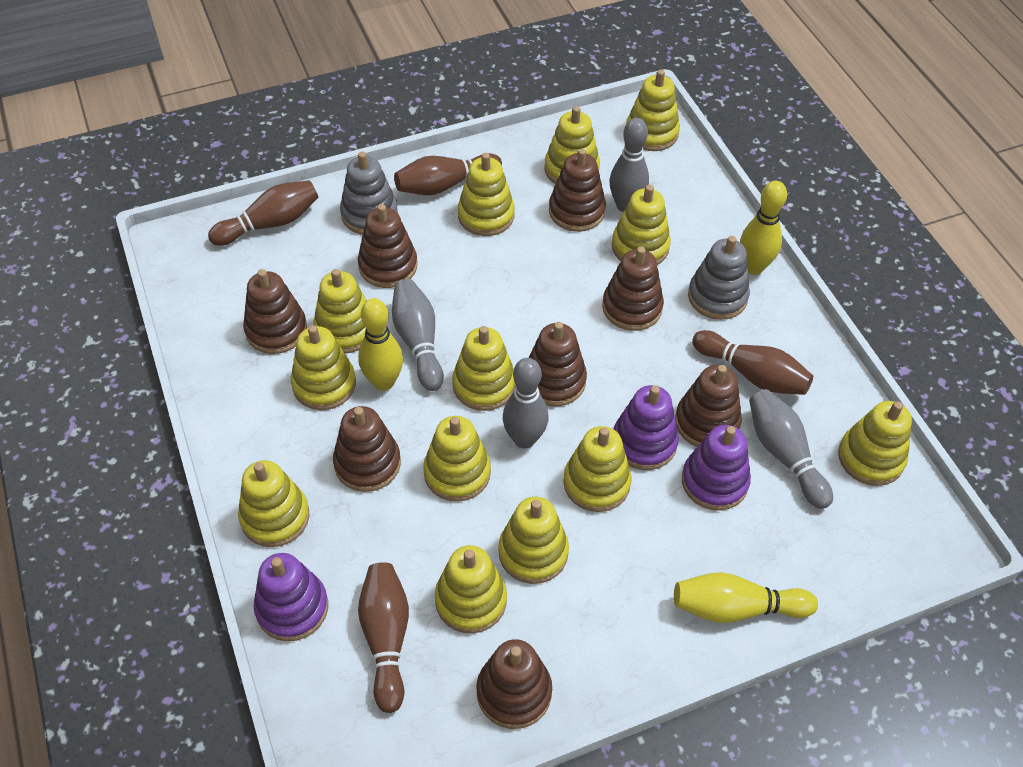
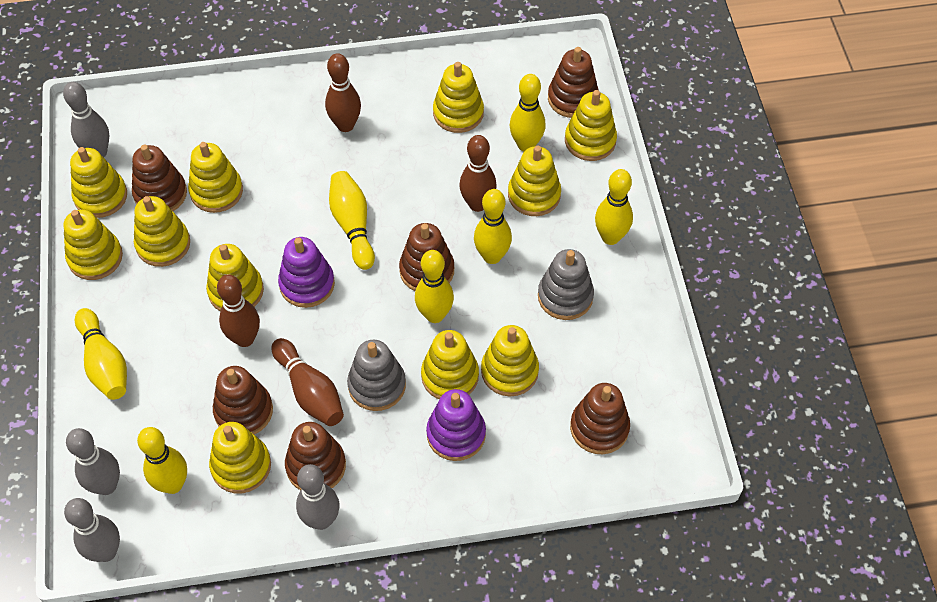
brown stacking toy: [243,269,307,354] [333,406,401,492] [358,204,417,288] [476,639,552,729] [529,322,587,406] [549,148,606,232] [602,247,664,331] [675,365,742,447] = 8 -> [132,144,187,211] [213,366,273,435] [285,422,346,490] [399,223,454,291] [548,47,598,118] [570,383,630,454] = 6
purple stacking toy: [254,553,328,641] [614,385,679,470] [682,425,751,511] = 3 -> [278,237,335,308] [426,389,486,461] = 2
yellow bowling pin: [358,298,403,391] [674,572,818,623] [740,181,787,275] = 3 -> [75,308,127,400] [137,427,187,494] [329,171,375,270] [415,250,454,323] [474,189,512,264] [510,74,546,152] [595,169,633,245] = 7
yellow stacking toy: [238,460,309,547] [291,325,356,410] [313,269,367,353] [423,416,491,502] [435,545,507,633] [452,326,516,411] [458,153,515,236] [499,497,569,584] [544,106,600,184] [563,426,632,512] [612,185,671,265] [626,69,680,151] [838,401,912,486] = 13 -> [63,210,123,280] [70,147,127,218] [134,196,190,267] [188,142,243,213] [206,244,264,311] [209,422,271,493] [421,330,479,399] [433,62,484,133] [481,325,539,397] [508,146,561,216] [565,90,617,161] = 11

